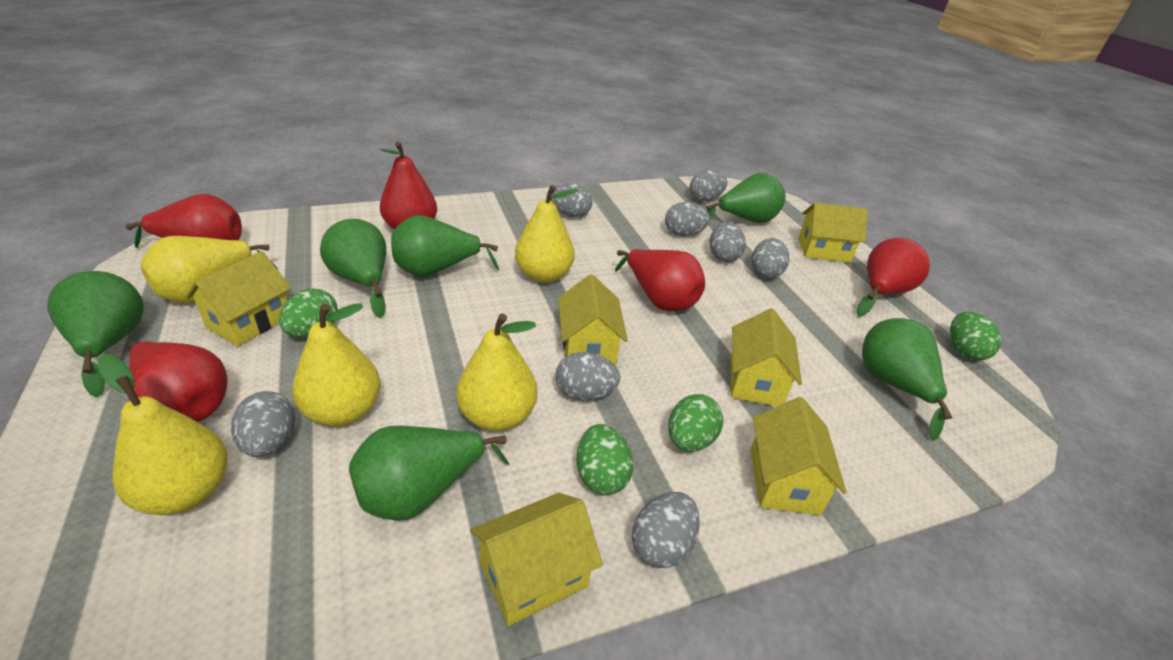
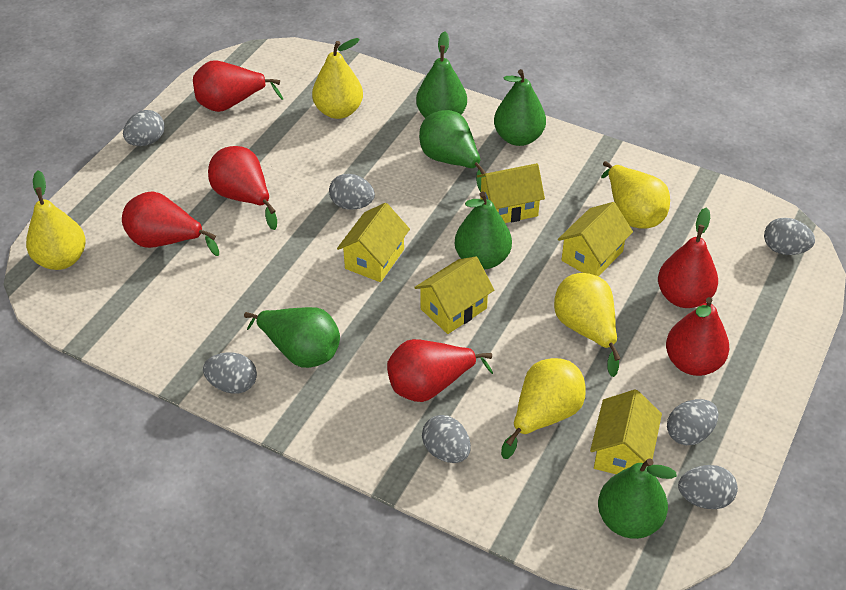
green egg: [279,288,338,337] [577,424,633,495] [668,394,723,452] [950,312,1002,360] = 4 -> none = 0
grey egg: [231,391,295,457] [550,183,593,217] [556,352,621,401] [632,492,700,568] [665,202,710,236] [690,170,727,201] [709,222,746,262] [752,238,789,279] = 8 -> [123,110,165,146] [203,352,257,394] [329,174,375,210] [422,415,471,463] [667,399,718,445] [678,465,738,509] [764,218,815,255] = 7
red pear: [125,194,242,248] [129,341,227,422] [380,142,437,229] [615,249,705,311] [856,238,930,317] = 5 -> [122,191,219,256] [193,60,283,112] [208,146,277,230] [387,339,493,402] [658,207,718,308] [666,297,729,376] = 6
yellow house: [186,251,291,347] [470,493,603,626] [558,274,628,366] [731,308,802,406] [751,397,847,515] [798,203,868,263] = 6 -> [337,203,410,282] [414,257,494,334] [477,163,545,223] [558,202,633,276] [590,390,662,474] = 5

